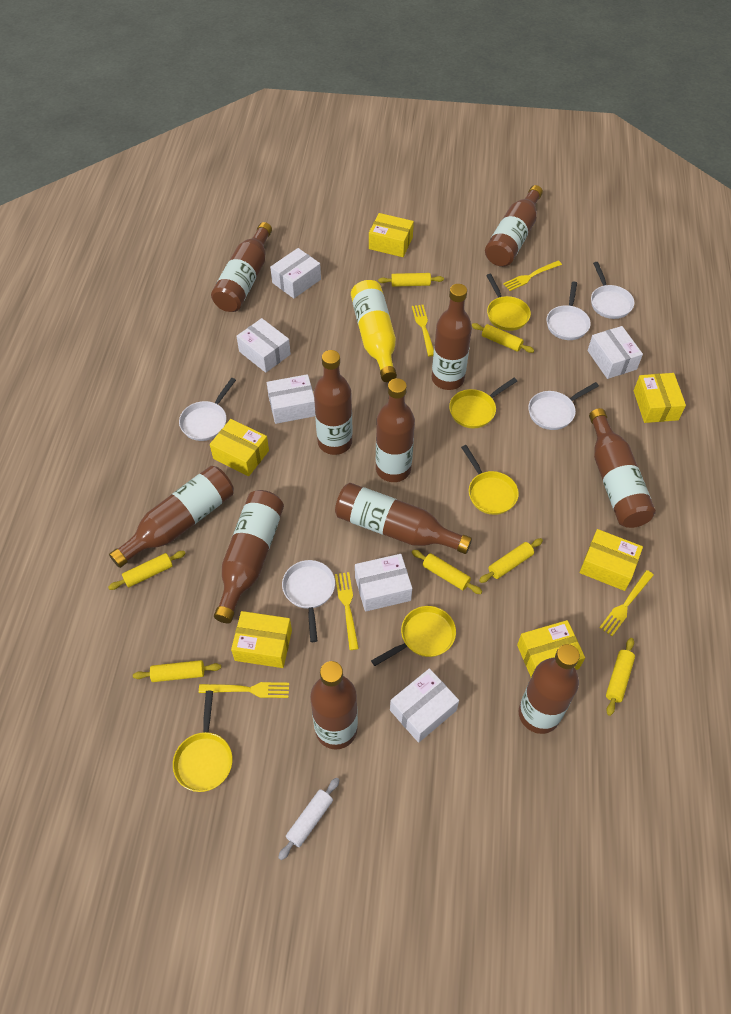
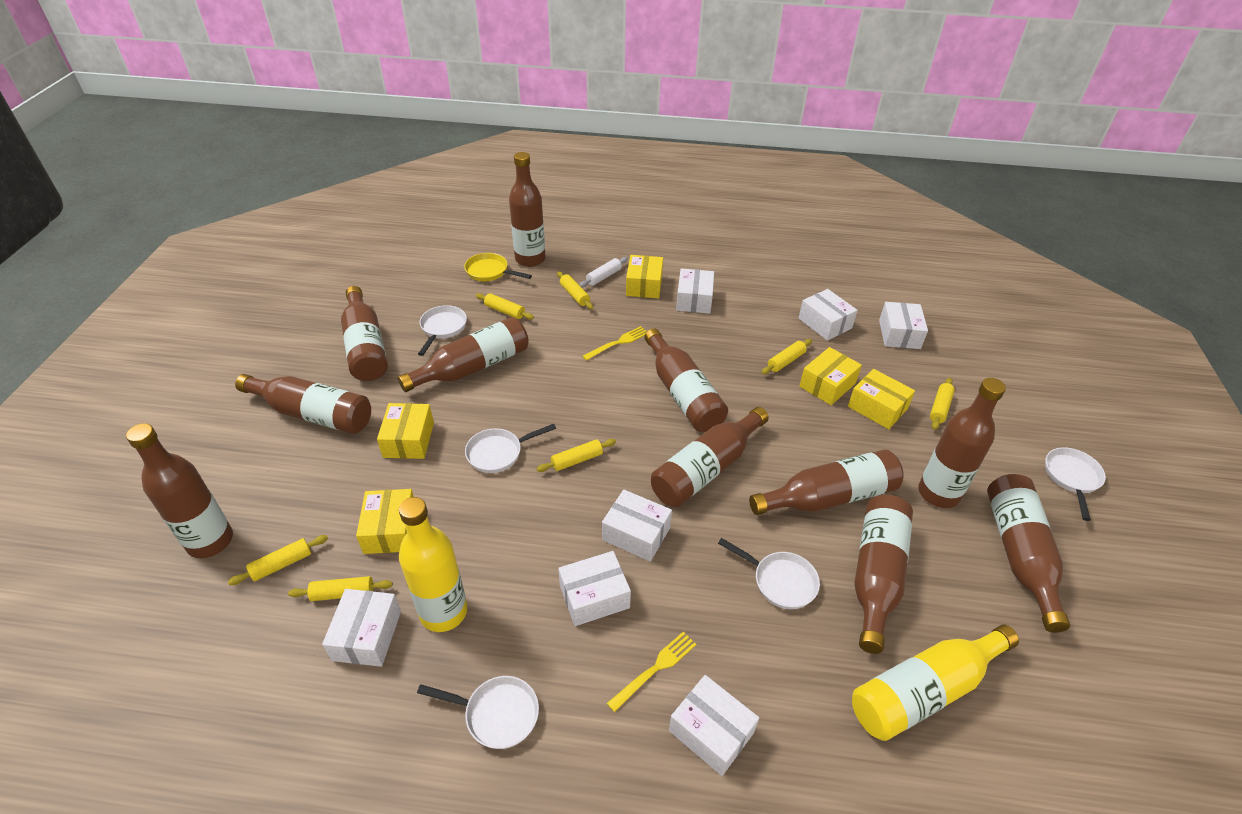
white box: [236,318,291,373] [267,374,315,424] [270,248,321,299] [355,554,412,612] [390,668,459,743] [588,326,643,379] = 6 -> [322,589,401,667] [558,551,631,626] [602,489,672,562] [669,675,759,776] [676,268,714,314] [799,289,858,341] [879,302,928,349] = 7
yellow bottle: [351,280,397,382] = 1 -> [399,497,467,632] [852,625,1019,741] = 2
yellow box: [210,419,269,476] [231,611,292,668] [369,213,414,257] [517,620,585,677] [580,529,643,591] [634,373,686,423] = 6 -> [356,489,414,554] [377,403,434,459] [626,255,663,298] [799,347,862,405] [848,369,915,429] = 5
yellow fork: [199,682,289,698] [335,572,359,650] [412,305,434,356] [503,260,562,291] [599,570,654,636] = 5 -> [582,326,646,361] [607,632,697,712] = 2
yellow pan: [173,691,232,792] [371,606,456,666] [449,378,517,428] [461,445,519,515] [486,274,531,331] = 5 -> [464,253,532,281] = 1

